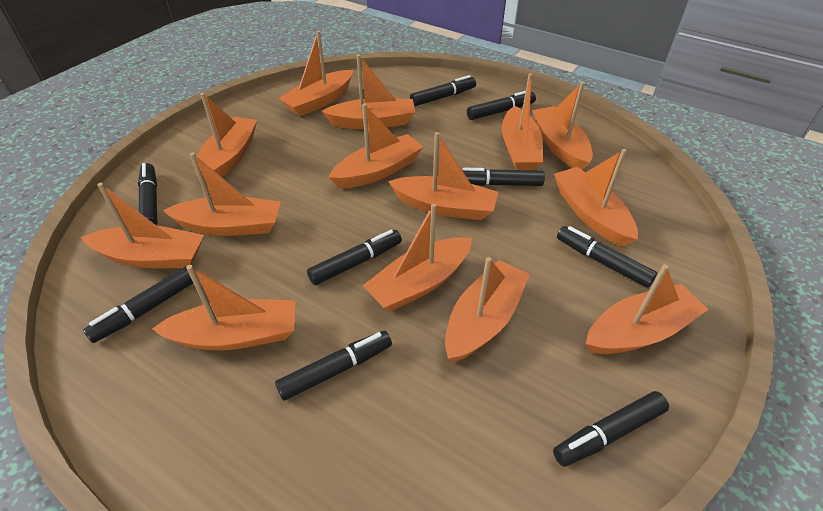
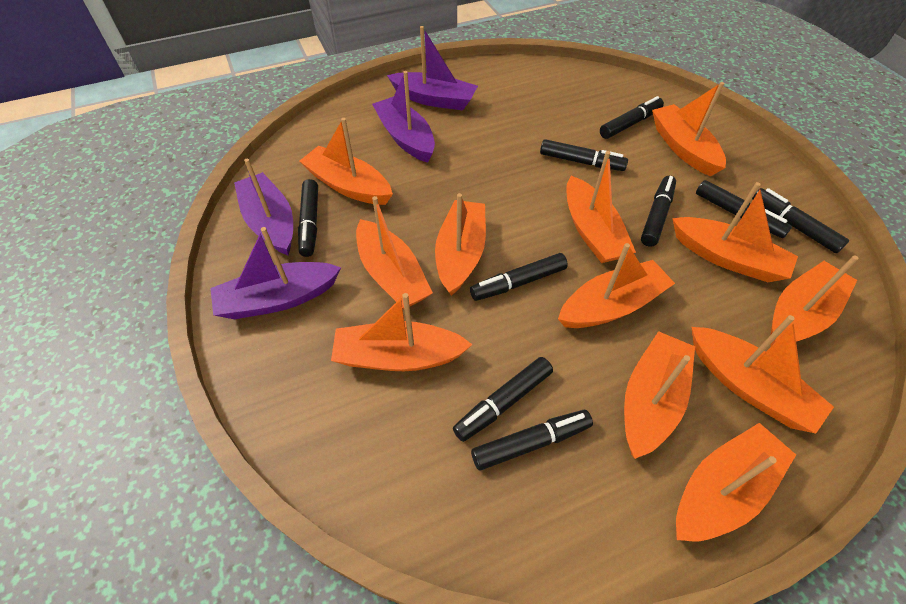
orange boat: [81,183,204,268] [152,265,295,351] [163,153,281,236] [195,93,257,183] [278,31,353,116] [322,54,415,129] [329,103,423,188] [363,203,472,311] [388,132,498,220] [445,257,530,362] [502,73,543,170] [532,81,593,170] [554,149,638,247] [585,264,708,354] = 14 -> [300,118,393,205] [331,293,473,371] [356,196,433,309] [435,193,486,296] [558,243,675,328] [566,151,636,263] [624,331,695,459] [652,82,726,176] [672,182,798,282] [676,423,796,541] [691,315,834,434] [770,255,859,346] = 12
purple boat: none = 0 -> [210,227,341,319] [234,159,293,255] [372,71,435,163] [387,26,478,110] = 4

